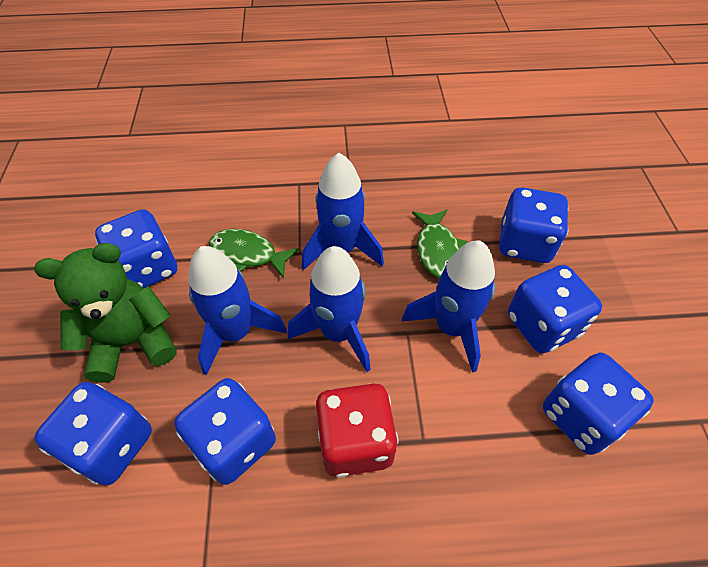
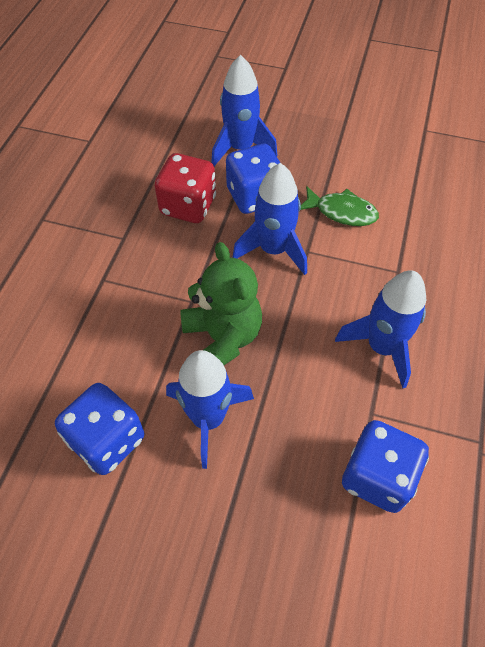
blue dice: [34,382,152,485] [95,209,177,288] [174,378,276,485] [499,188,568,263] [508,265,602,353] [543,352,654,455] = 6 -> [55,383,144,475] [226,144,280,214] [342,420,429,513] = 3
green fish: [209,229,299,279] [412,209,467,278] = 2 -> [300,186,379,226] = 1

